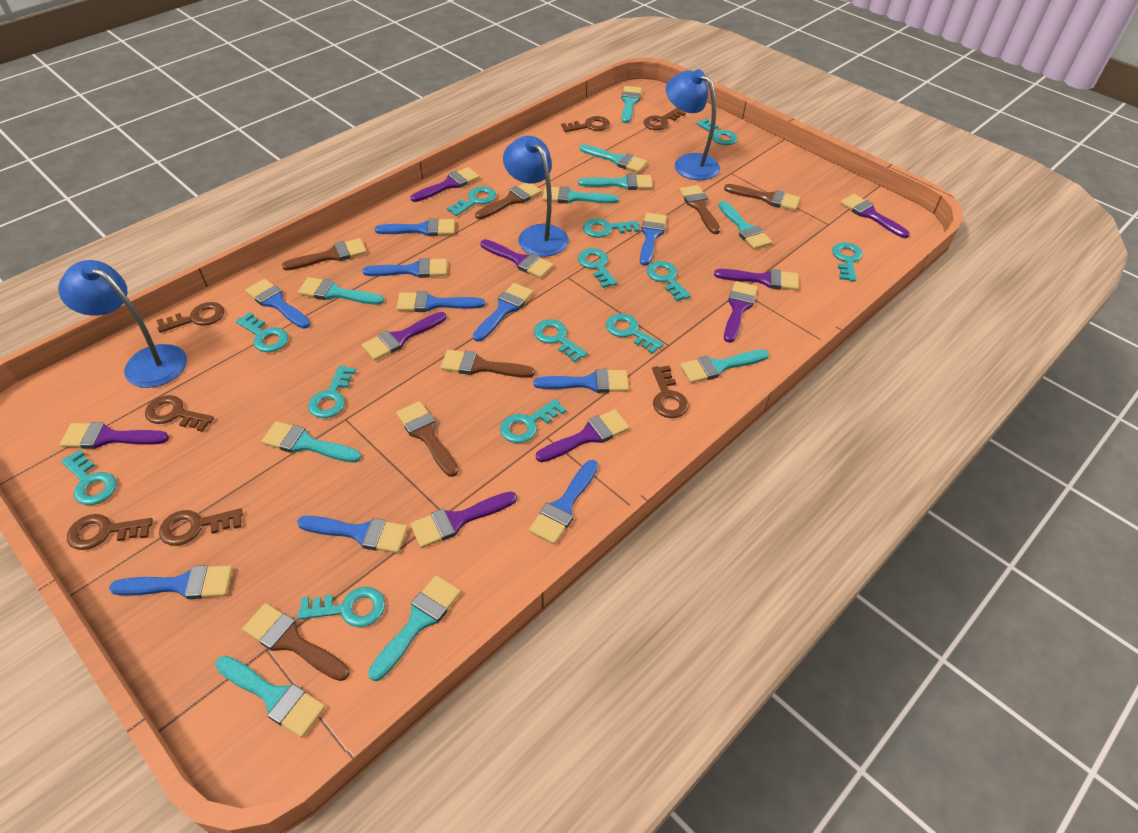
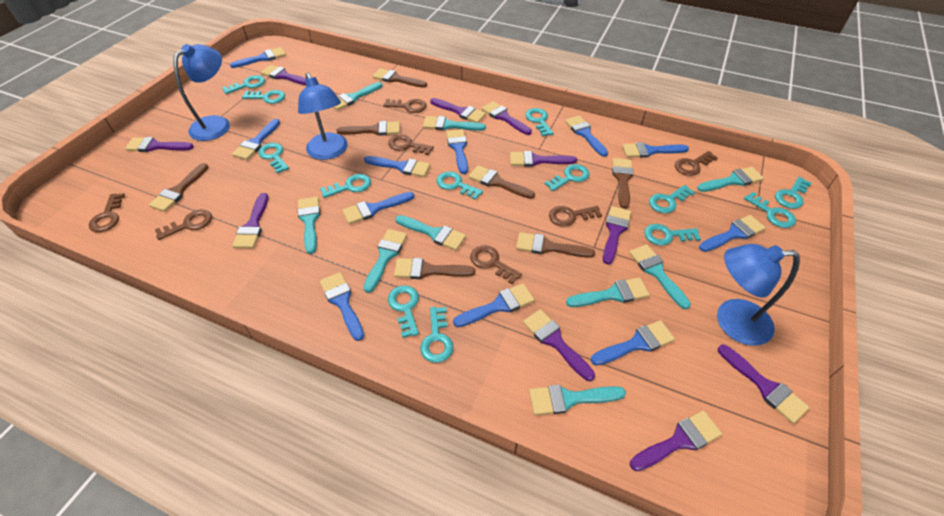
blue brush: [109,565,233,599] [245,279,310,329] [297,516,408,553] [363,258,447,278] [375,218,455,236] [397,291,485,312] [473,283,533,342] [529,460,598,544] [534,369,629,393] [640,213,667,266] = 10 -> [230,47,286,68] [232,119,280,160] [320,272,364,341] [342,192,414,224] [364,156,430,177] [446,129,468,174] [453,283,535,327] [565,115,608,157] [591,320,675,366] [622,142,689,158] [699,215,765,252] = 11
purple brush: [60,422,169,449] [362,312,446,361] [410,167,480,202] [410,491,517,548] [480,239,554,278] [536,409,630,462] [714,269,799,290] [724,281,758,343] [840,194,910,238] = 9 -> [125,137,194,152] [232,193,268,248] [261,65,306,85] [430,98,486,123] [481,101,532,135] [510,151,577,167] [523,309,595,381] [603,206,631,265] [630,410,722,471] [718,344,810,424] = 10
turquoise brush: [215,656,325,738] [262,421,361,463] [298,277,384,305] [368,575,461,681] [542,186,619,204] [578,174,653,190] [580,144,648,173] [621,86,642,123] [680,349,769,383] [719,201,772,249] = 10 -> [298,196,320,254] [334,82,383,110] [363,229,407,293] [395,215,466,250] [423,116,486,131] [529,385,626,415] [566,278,650,307] [629,244,691,309] [697,167,764,192] = 9

